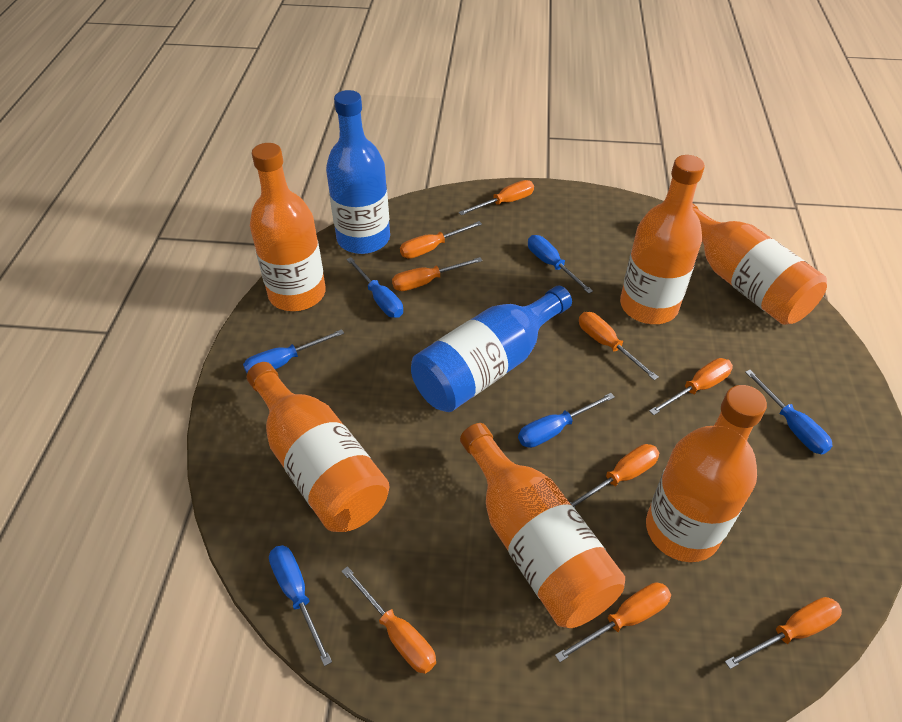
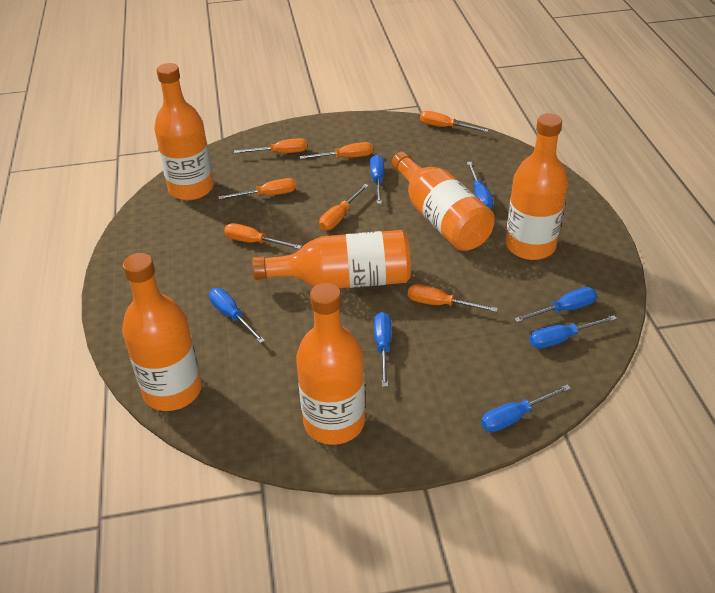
blue bottle: [326,90,390,254] [411,286,572,412] = 2 -> none = 0
blue screwdriver: [243,329,344,373] [269,545,332,666] [346,257,403,318] [518,393,615,448] [528,235,593,294] [745,370,832,454] = 6 -> [209,288,265,344] [370,155,384,204] [374,312,391,387] [467,162,493,210] [481,384,571,432] [514,287,597,322] [529,315,617,348] = 7
orange screwdriver: [341,566,436,674] [392,257,483,291] [400,221,482,259] [459,180,534,215] [555,582,671,662] [570,444,659,508] [579,312,659,380] [649,358,733,415] [725,597,842,669] = 9 -> [218,178,296,199] [224,223,302,249] [234,138,307,153] [299,142,373,159] [319,184,369,230] [408,284,498,312] [420,111,489,132] = 7

